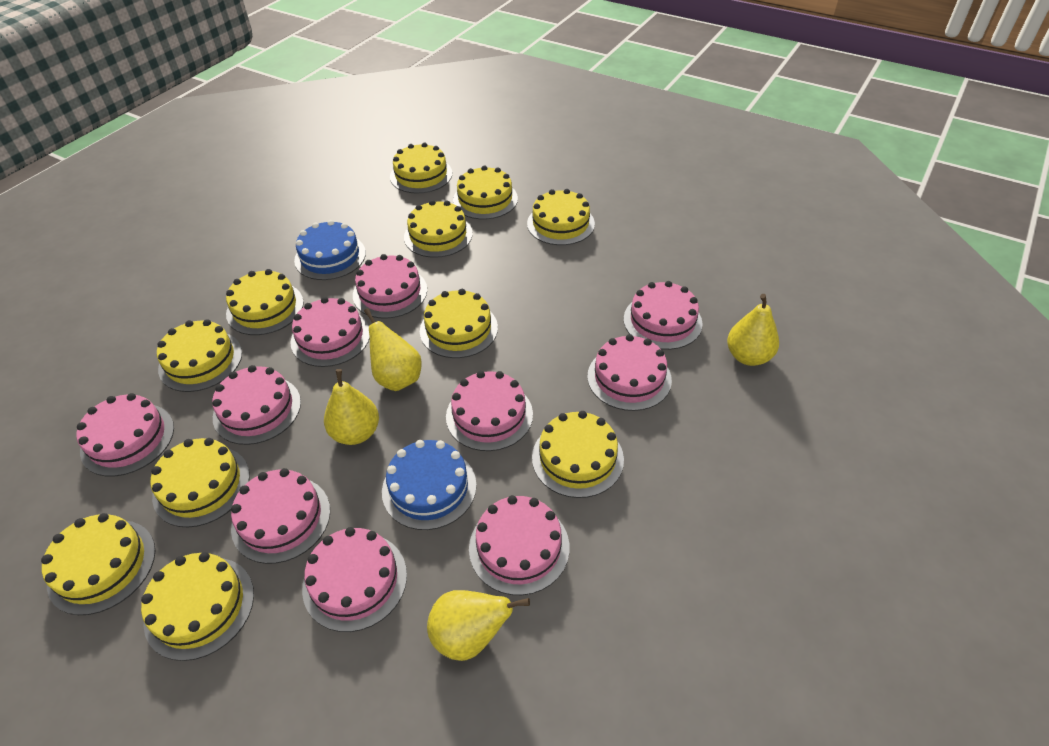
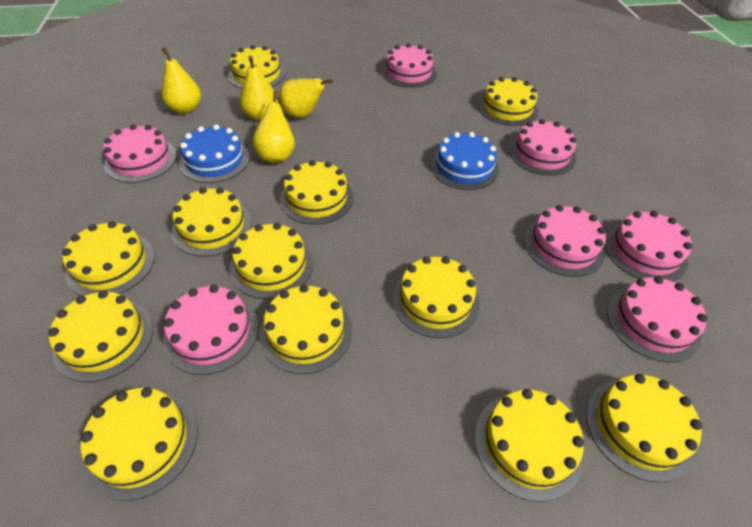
pink cake: [77,393,174,476] [212,365,301,445] [231,468,330,564] [290,297,370,367] [302,527,407,632] [353,254,427,319] [446,371,533,451] [469,495,570,595] [587,334,672,411] [624,281,703,350] = 10 -> [103,124,177,183] [163,285,259,375] [381,43,437,88] [509,119,577,176] [524,205,606,277] [604,211,692,282] [607,276,707,362] = 7
yellow cake: [41,513,155,615] [141,552,254,661] [150,438,250,527] [157,319,242,392] [226,269,304,335] [390,143,452,194] [404,200,473,258] [420,289,498,358] [453,165,518,219] [527,189,595,245] [532,411,624,498] = 11 -> [48,290,153,382] [62,221,155,296] [81,387,198,501] [172,187,252,257] [228,45,285,89] [229,223,313,299] [259,284,352,374] [280,160,354,225] [392,256,480,338] [475,389,584,502] [478,77,538,126] [586,374,702,482] = 12

